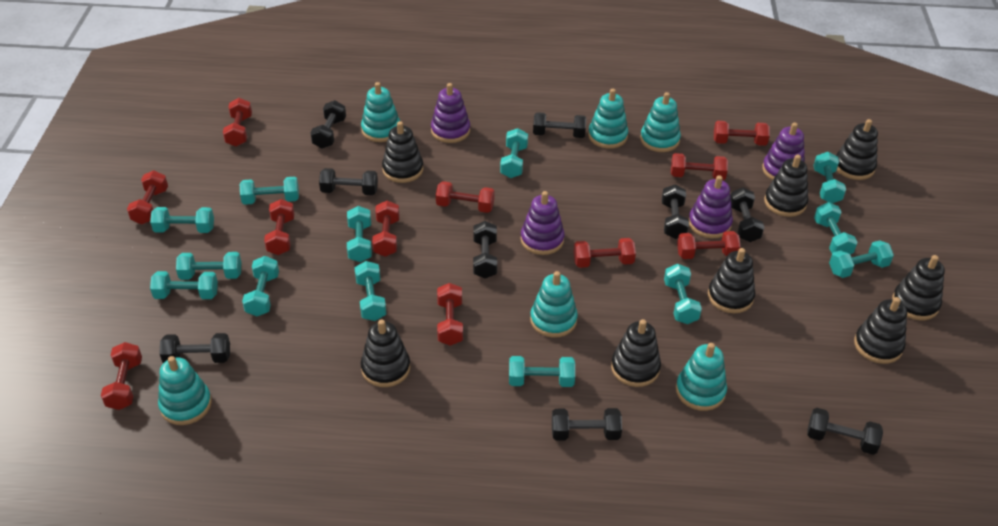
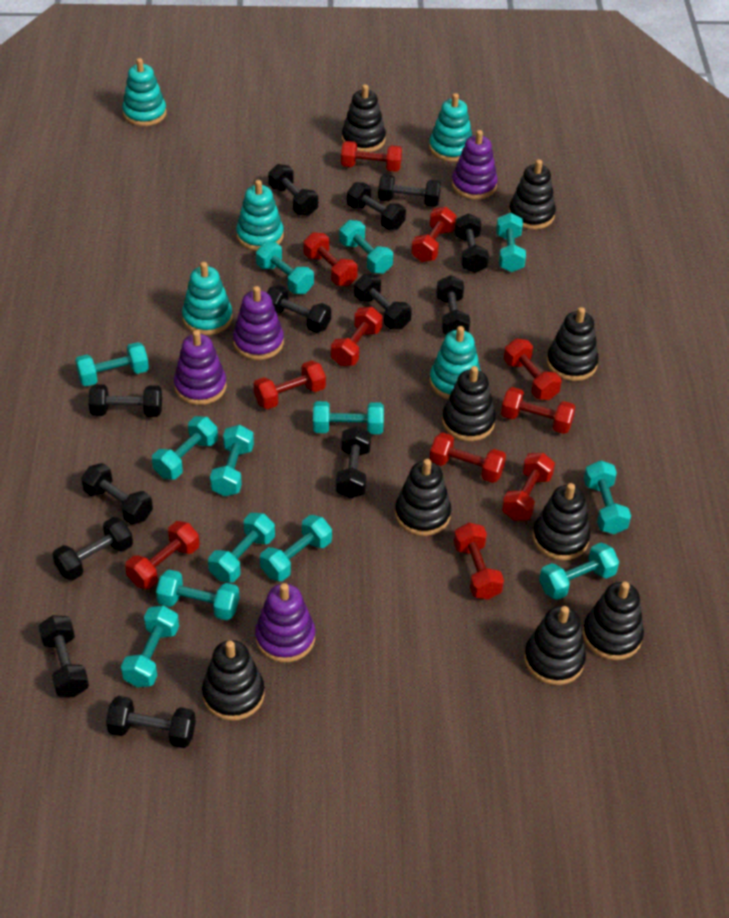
black dumbbell: [159,333,230,363] [311,100,346,149] [319,168,378,195] [473,221,497,278] [533,112,586,138] [552,408,622,440] [662,185,689,239] [731,187,764,242] [807,408,883,455] = 9 -> [38,615,89,697] [52,517,133,581] [81,463,153,525] [88,384,162,417] [106,696,196,748] [267,285,331,333] [268,164,318,216] [336,426,371,499] [347,182,406,230] [354,274,412,329] [378,174,441,207] [437,275,470,335] [455,213,489,273] = 13
black stacking toy: [361,319,410,387] [382,121,424,183] [611,319,661,387] [708,248,755,313] [764,155,808,217] [836,119,878,180] [854,297,907,364] [892,255,945,320] = 8 -> [202,640,265,721] [342,84,386,152] [395,459,451,536] [442,366,496,441] [509,159,556,229] [524,606,586,685] [533,483,590,560] [547,307,599,381] [583,582,644,660] = 9
turquoise stacking toy: [158,356,212,425] [361,82,400,142] [530,271,578,338] [588,89,628,149] [640,92,681,152] [676,343,727,411] = 6 -> [122,58,167,126] [182,262,232,335] [236,180,284,251] [429,93,472,162] [429,326,481,399] = 5

